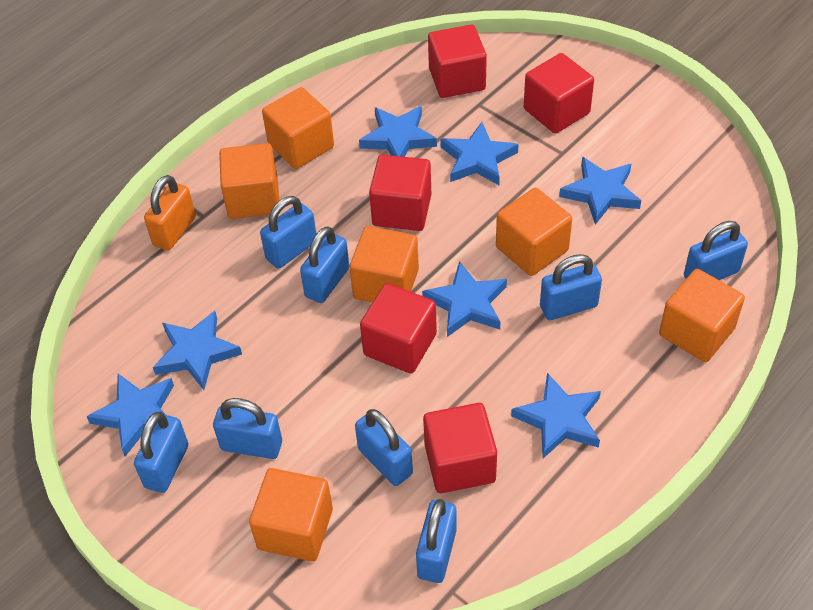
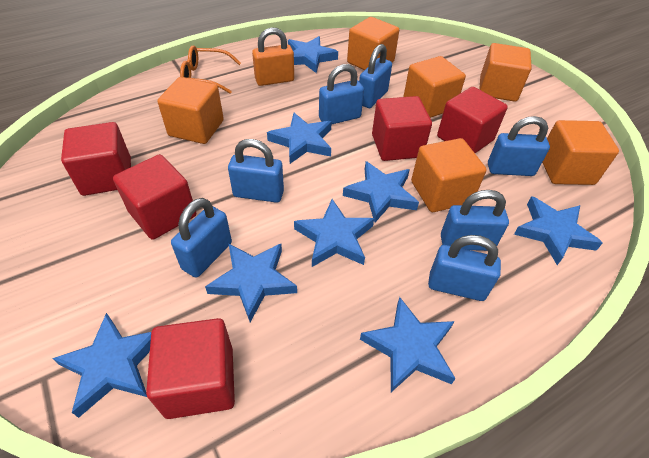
blue padlock: [134,412,188,493] [213,398,282,459] [260,196,316,269] [300,226,349,303] [355,409,413,486] [416,499,457,583] [540,254,602,320] [684,221,748,280] = 8 -> [171,198,232,277] [228,139,284,203] [319,64,364,125] [359,44,392,108] [428,235,501,301] [441,190,509,251] [488,116,550,176] = 7
blue star: [86,374,174,456] [153,311,242,390] [359,106,437,157] [422,261,507,337] [440,122,519,185] [511,373,601,458] [559,157,641,225] = 7 -> [52,313,151,418] [205,244,297,322] [267,113,332,164] [288,36,338,73] [294,199,374,267] [343,161,419,222] [360,297,456,392] [514,196,603,265] = 8
orange glasses: none = 0 -> [180,45,241,94] = 1

